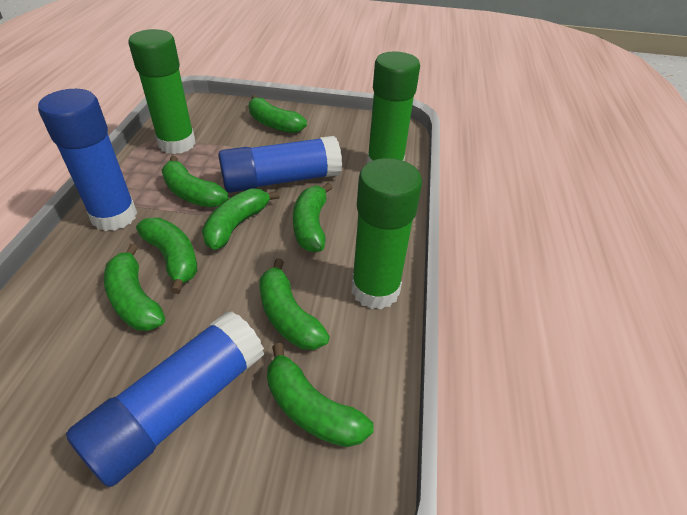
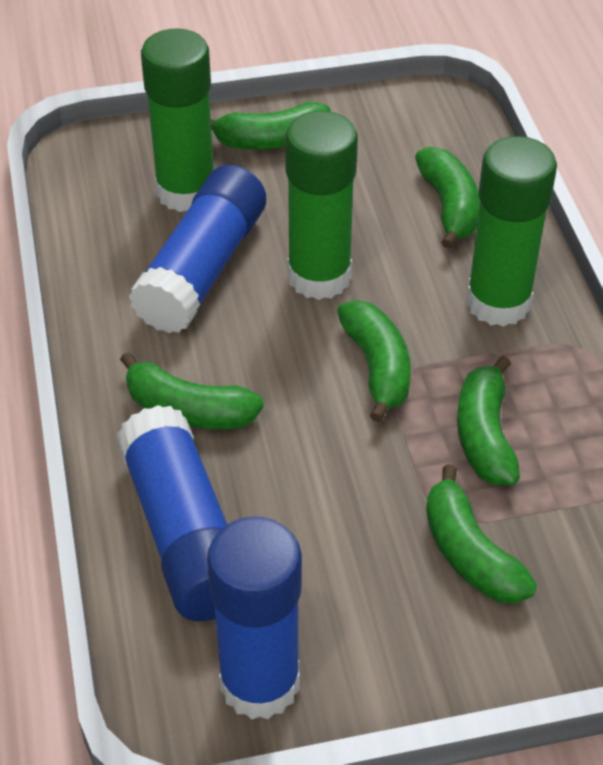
green banana: [104,244,165,331] [136,218,197,294] [161,156,228,207] [202,188,280,250] [249,95,307,133] [259,258,330,350] [267,343,374,447] [293,183,333,252] = 8 -> [120,352,264,429] [211,102,330,149] [337,301,411,422] [415,147,480,249] [426,464,537,604] [457,356,520,485] = 6

